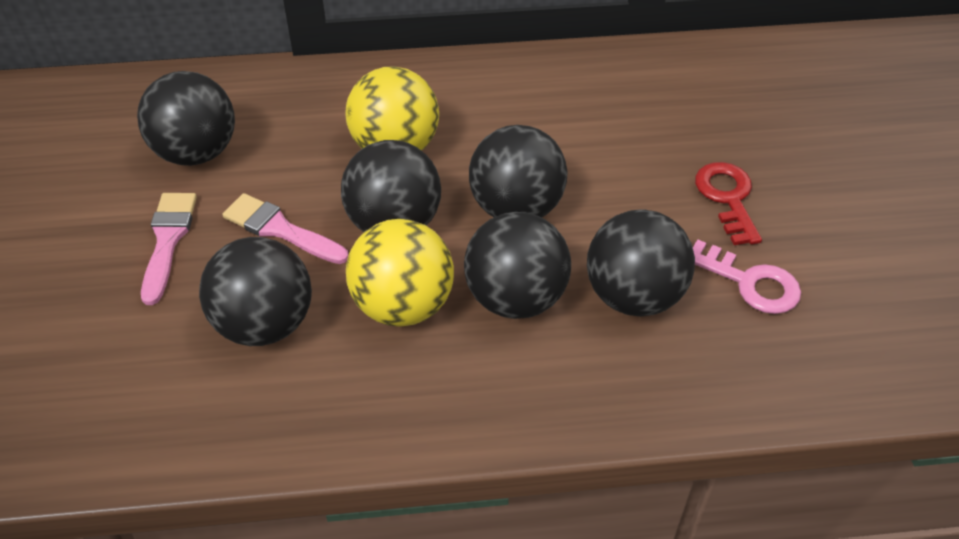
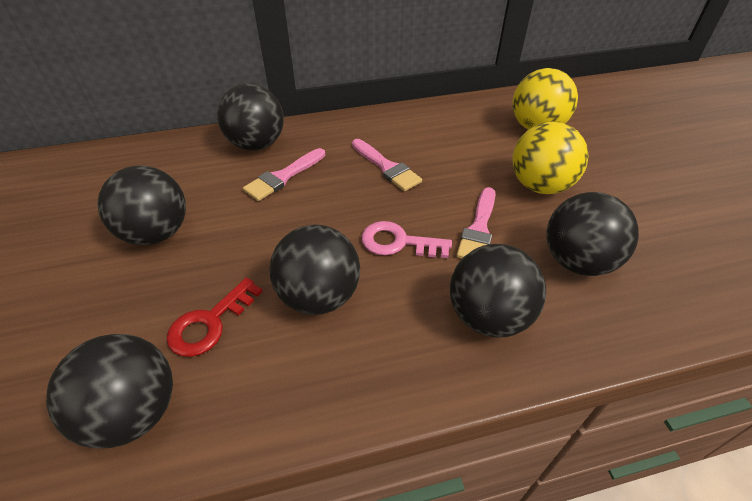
pink brush: [141,193,197,305] [222,193,349,264] = 2 -> [243,148,325,201] [352,139,422,191] [456,187,496,259] = 3

